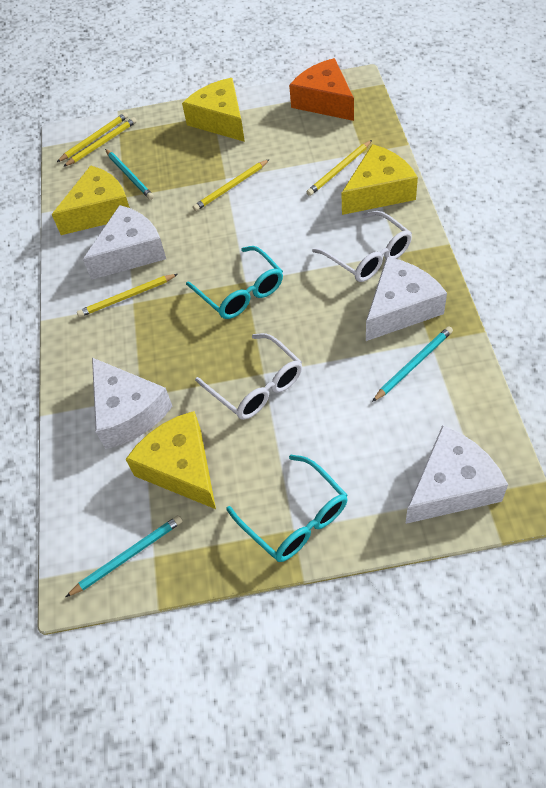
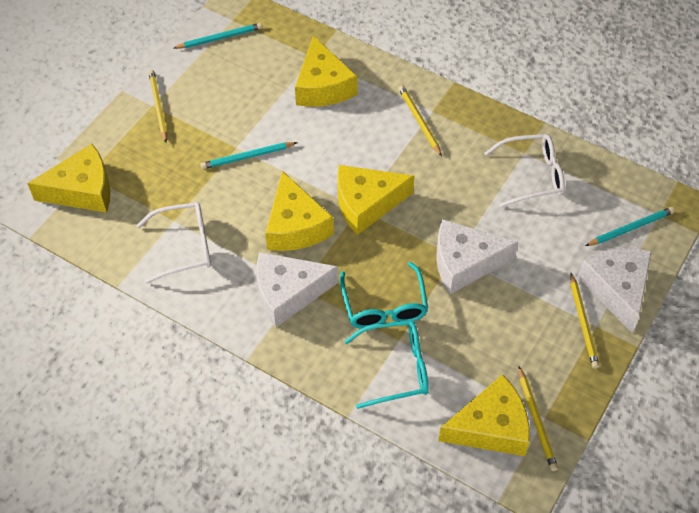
orange cheese: [289,58,354,121] = 1 -> none = 0
white cheese: [83,205,166,280] [92,358,173,449] [366,257,447,341] [405,425,508,524] = 4 -> [257,252,338,327] [436,219,518,294] [578,248,652,333] = 3
yellow cheese: [52,165,130,235] [125,411,216,509] [182,78,245,142] [341,144,418,215] = 4 -> [27,144,110,213] [265,171,334,251] [295,36,358,107] [337,165,414,235] [438,374,530,456] = 5
yellow pencil: [57,112,128,162] [63,117,137,167] [77,274,178,317] [193,159,270,211] [307,140,372,196] = 5 -> [148,70,167,142] [398,85,442,156] [518,367,558,471] [570,273,599,369] = 4

